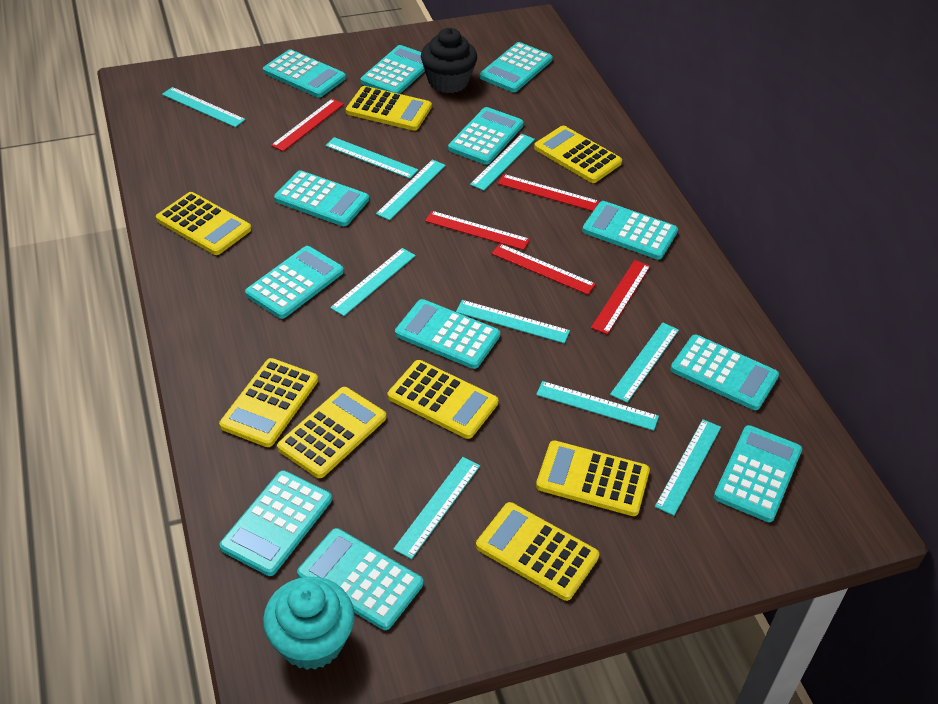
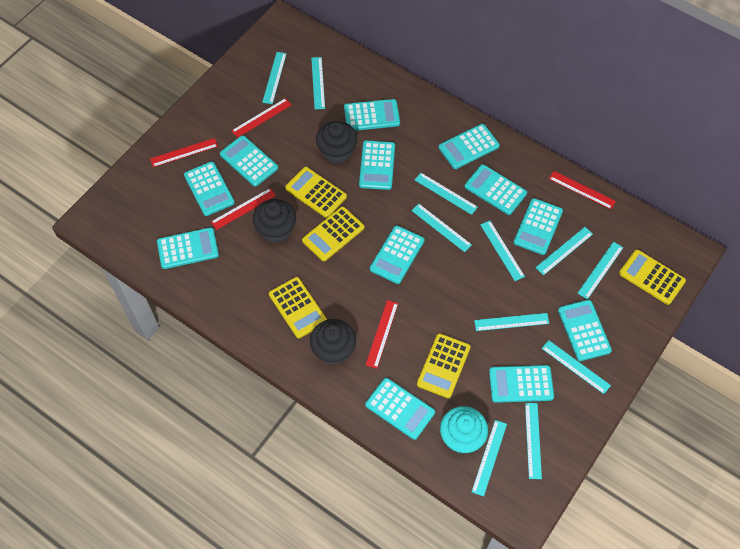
black cupcake: [421,28,477,93] = 1 -> [253,199,296,243] [310,319,356,365] [316,121,358,164] = 3
turquoise ruler: [162,87,246,127] [325,137,418,179] [330,248,416,316] [376,160,446,220] [393,457,480,559] [456,300,570,343] [470,134,535,191] [536,381,659,431] [610,322,679,403] [655,419,721,516] = 10 -> [262,52,287,104] [311,57,325,109] [411,204,472,252] [415,173,478,215] [472,420,507,496] [474,313,549,331] [480,221,525,281] [525,403,542,479] [535,227,593,275] [542,340,611,394] [578,242,623,299] = 11
yellow calculator: [156,192,251,255] [219,358,318,447] [277,387,386,478] [346,86,432,131] [388,360,498,439] [476,502,599,601] [534,126,622,183] [536,441,650,516] = 8 -> [269,277,327,338] [285,167,347,218] [302,207,364,261] [417,333,471,398] [619,249,686,305] = 5

